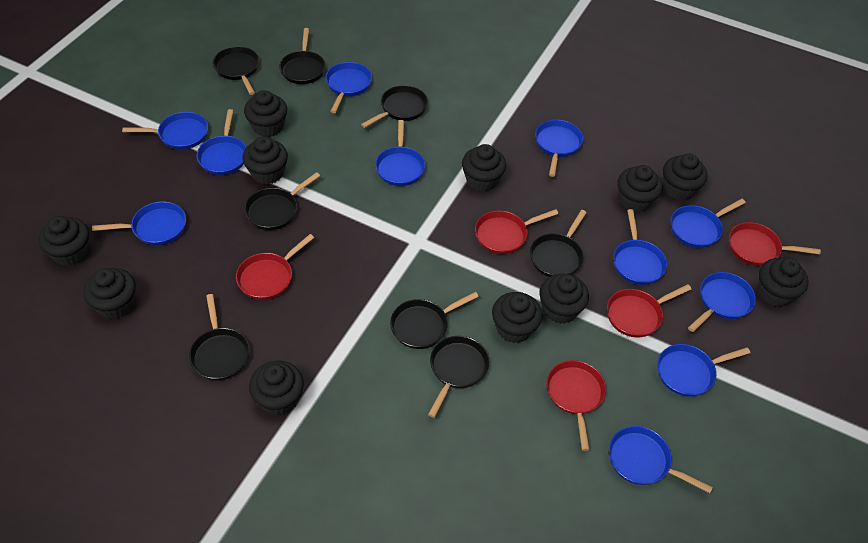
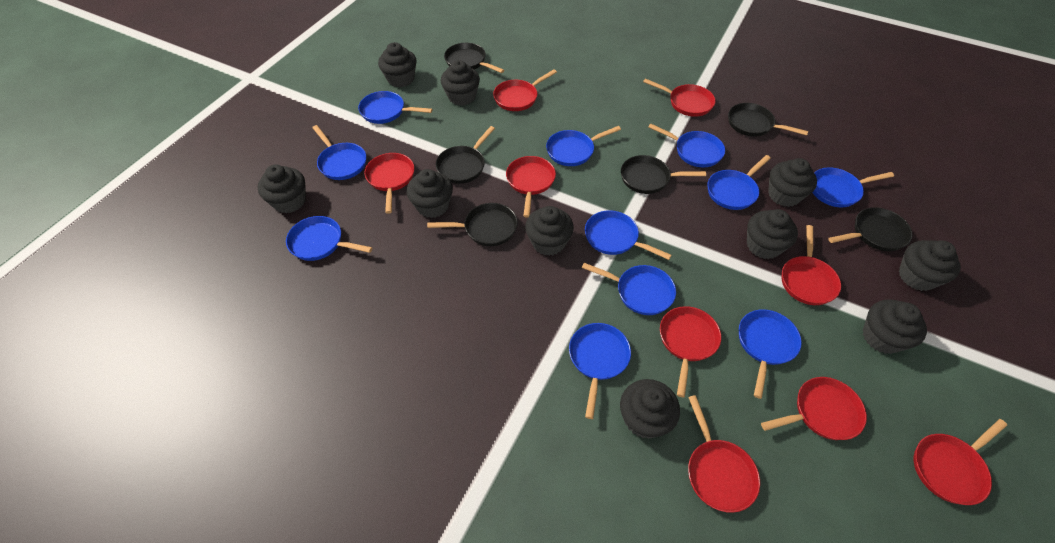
black cupcake: [38,216,89,266] [83,268,136,319] [243,137,288,185] [244,90,287,137] [249,360,304,415] [462,144,506,191] [492,292,542,343] [539,273,589,324] [618,165,663,212] [663,153,708,201] [758,258,809,307] = 11 -> [258,165,306,213] [378,42,416,87] [407,169,453,218] [441,60,480,106] [525,206,574,256] [620,379,680,439] [747,209,798,259] [768,158,817,207] [863,299,927,354] [899,240,961,291] = 10
black pan: [189,294,250,381] [213,46,259,95] [244,172,320,230] [279,28,325,84] [361,85,428,128] [390,292,479,349] [428,336,489,418] [530,210,587,277] = 8 -> [427,203,518,246] [436,126,495,184] [444,43,504,73] [621,155,706,194] [728,103,808,137] [828,207,913,251] = 6
red pan: [236,234,314,300] [475,209,558,254] [546,360,606,451] [607,284,691,337] [729,222,821,266] = 5 -> [364,153,414,214] [493,69,557,111] [506,156,556,218] [643,79,716,117] [660,306,721,398] [688,395,760,513] [761,377,867,440] [782,225,841,305] [914,419,1007,505] = 9

